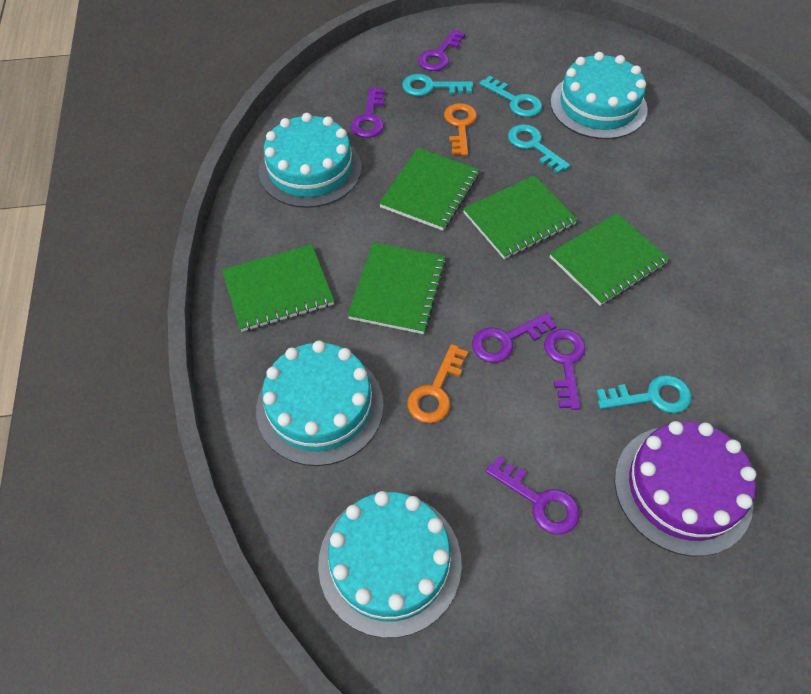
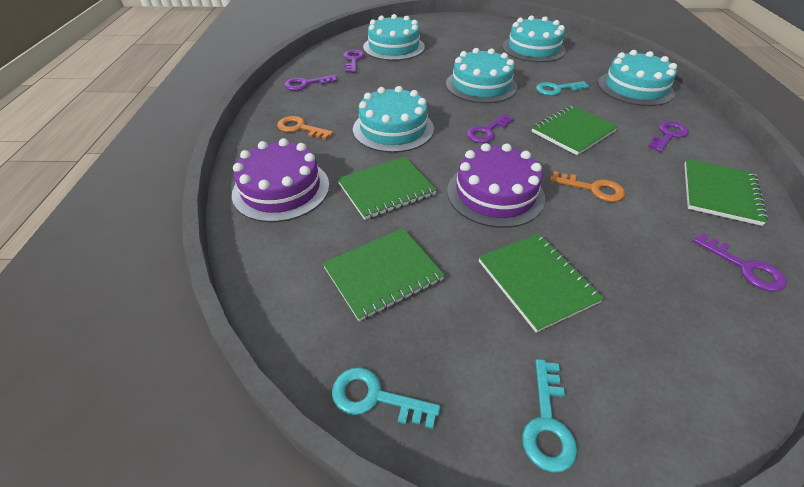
purple cake: [614,421,756,556] = 1 -> [232,138,329,222] [447,143,545,228] = 2
turquoise cake: [256,340,384,466] [259,113,362,208] [318,491,462,638] [550,52,648,139] = 4 -> [353,86,434,153] [363,14,425,61] [446,48,517,103] [502,15,566,62] [598,50,677,106] = 5
turquoise key: [402,74,473,96] [479,76,542,117] [508,124,570,173] [596,375,692,413] = 4 -> [332,367,440,429] [522,359,577,473] [536,81,589,96] = 3

